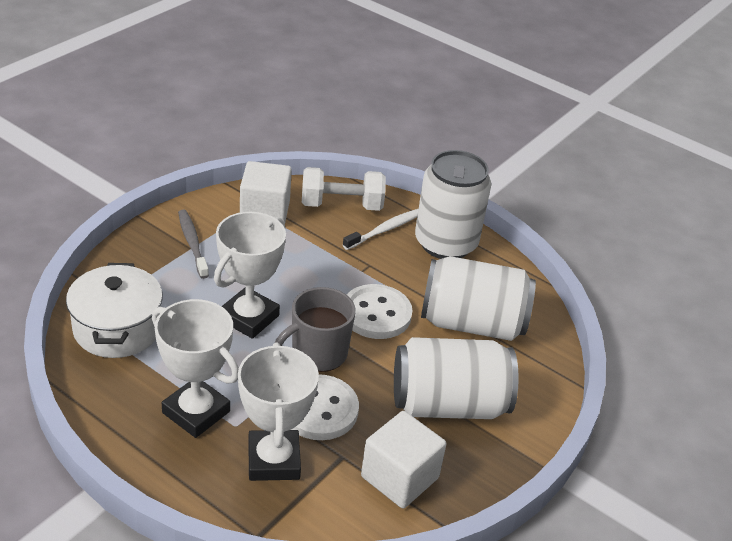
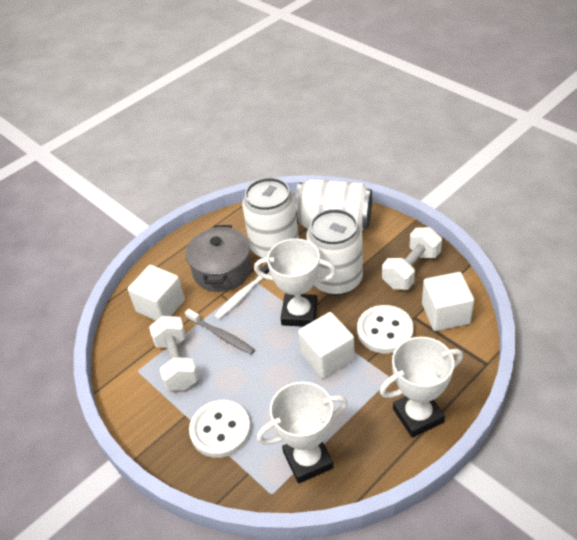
grey mug: [275,287,356,372] = 1 -> none = 0
grey pot: none = 0 -> [186,225,251,292] = 1
white cube: [240,161,292,222] [361,411,446,508] = 2 -> [128,265,185,321] [298,312,355,378] [422,272,474,331] = 3
white dumbbell: [302,167,386,211] = 1 -> [149,316,199,391] [382,227,442,290] = 2
white pot: [66,263,163,358] = 1 -> none = 0

